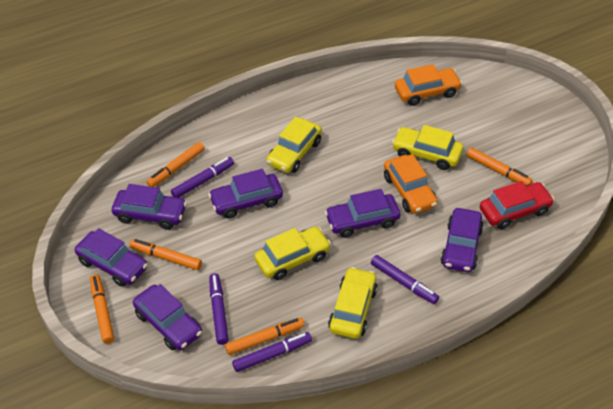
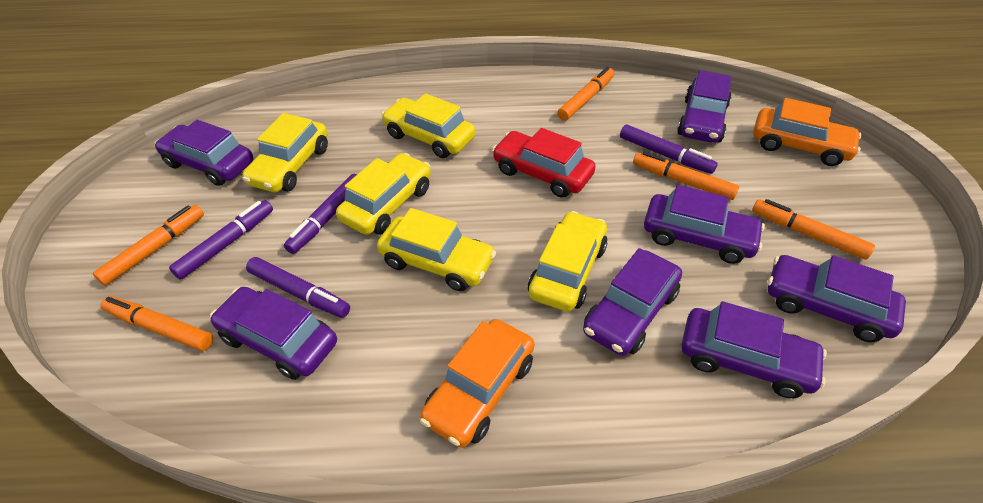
purple car: [75,228,148,287] [112,184,187,230] [133,284,202,350] [208,169,283,219] [325,189,400,238] [440,208,484,272] = 6 -> [155,120,253,186] [210,287,337,380] [583,248,682,356] [644,185,765,264] [677,71,732,143] [681,301,827,398] [768,255,906,342] = 7
yellow car: [254,227,331,280] [267,117,322,173] [328,267,378,339] [392,125,463,170] = 4 -> [242,113,328,192] [336,153,431,235] [377,208,496,291] [381,93,475,158] [528,211,607,312] = 5

